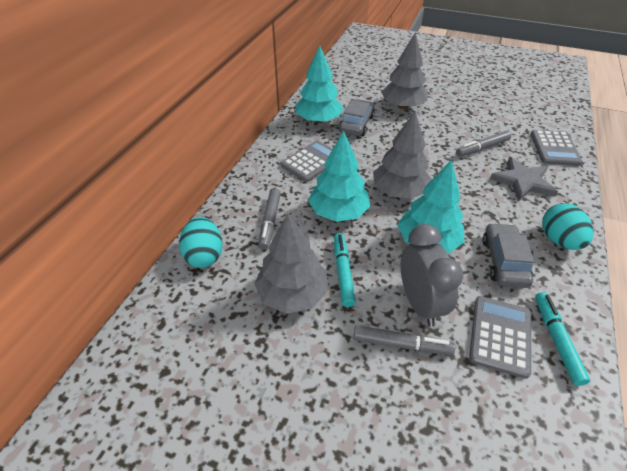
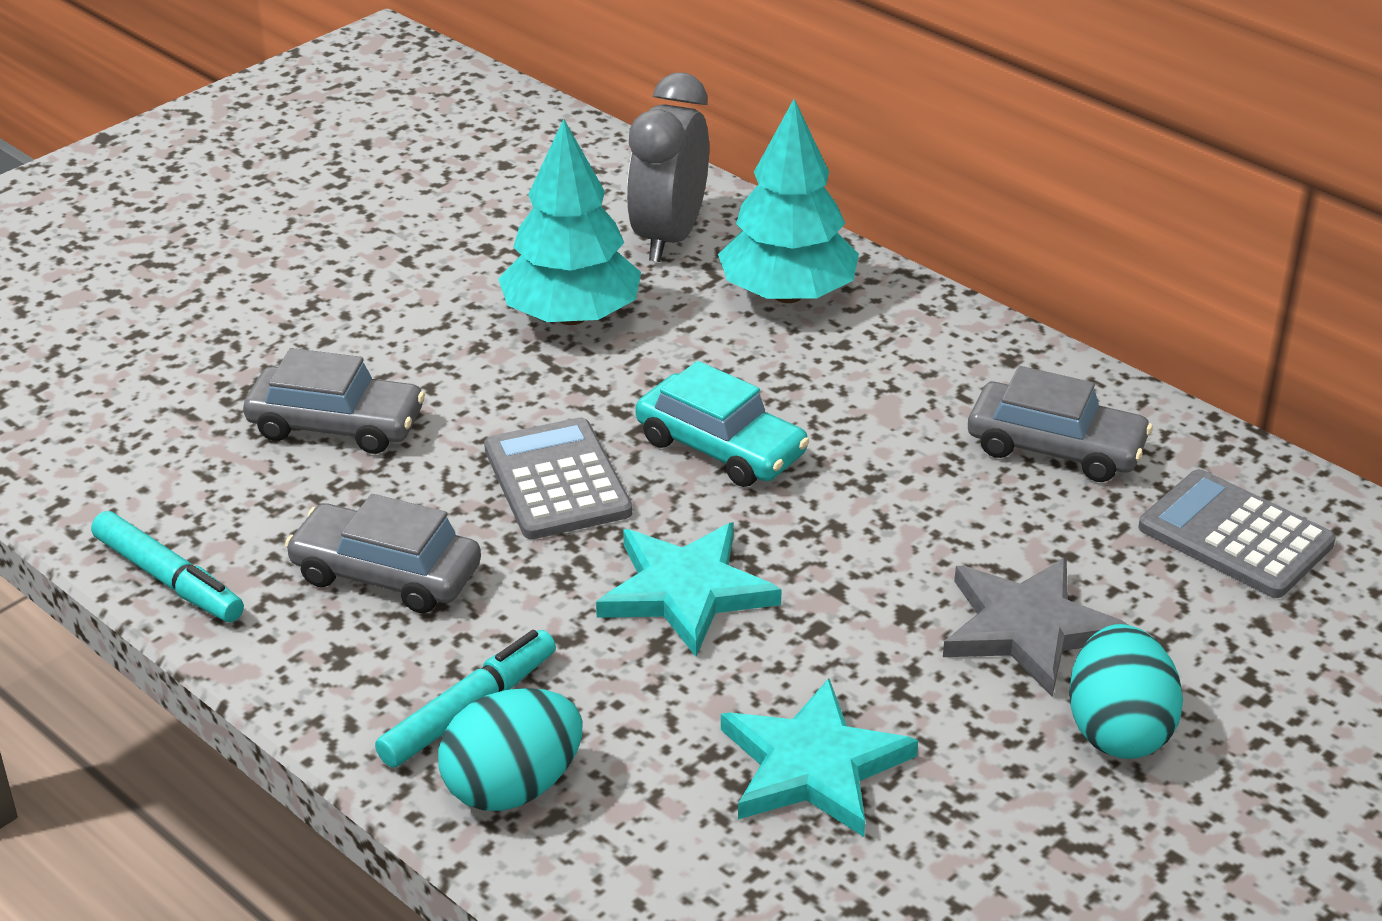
grey calculator: [281,140,333,182] [469,296,531,379] [531,130,583,166] = 3 -> [484,417,632,539] [1139,469,1336,598] = 2
grey car: [339,99,375,136] [482,223,534,288] = 2 -> [243,348,425,454] [285,494,481,613] [968,366,1153,482] = 3
grey marker: [258,188,281,250] [353,325,455,355] [456,131,511,157] = 3 -> none = 0
grey tree: [254,214,328,314] [373,111,432,199] [381,32,428,109] = 3 -> none = 0
turquoise car: none = 0 -> [635,361,809,487] = 1
turquoise star: none = 0 -> [596,522,782,657] [721,678,918,837] = 2
turquoise tree: [296,45,343,123] [308,131,370,222] [398,160,465,253] = 3 -> [498,119,641,325] [718,99,859,303] = 2

